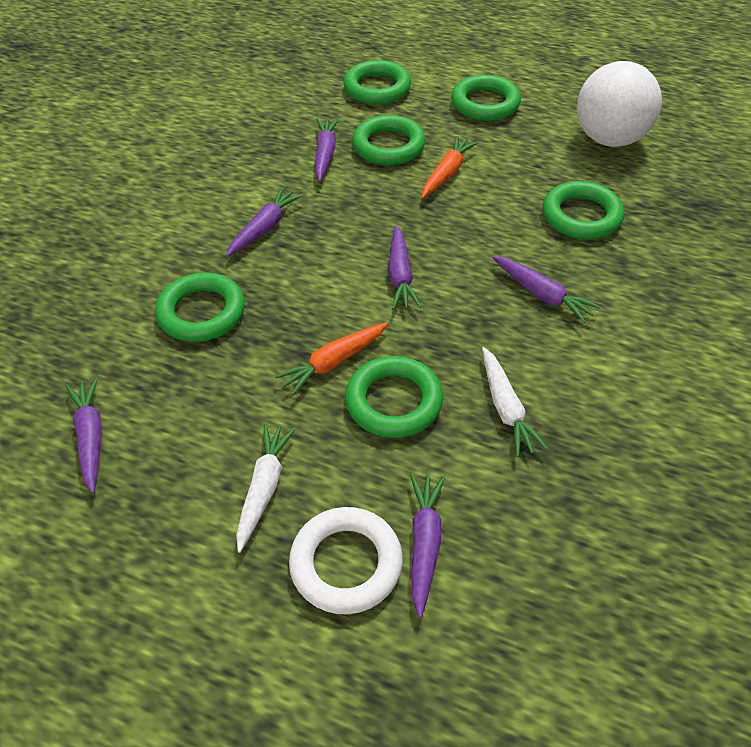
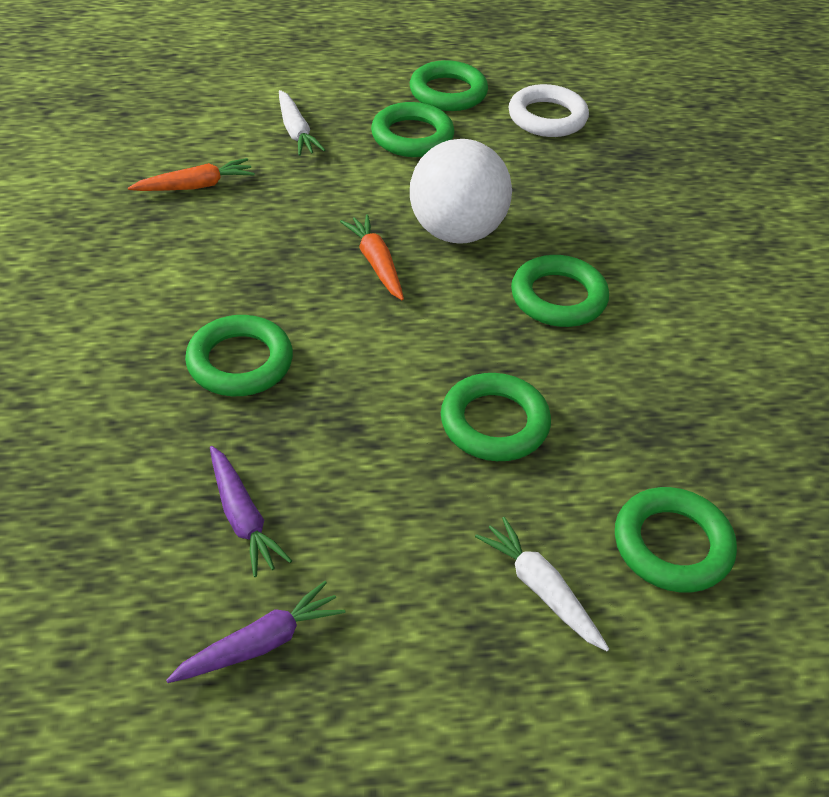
purple carrot: [66,378,102,493] [226,187,303,257] [315,118,339,182] [388,226,421,310] [410,474,445,618] [492,256,601,323] = 6 -> [166,581,345,683] [210,446,292,577] = 2

